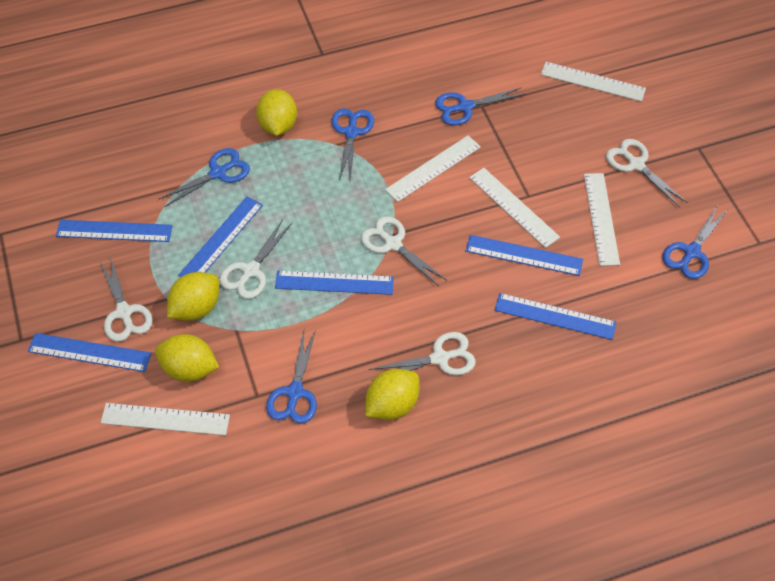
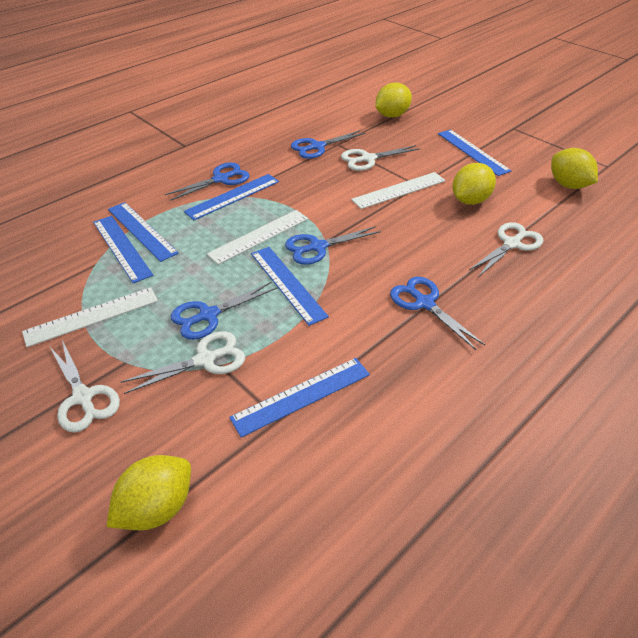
white ruler: [101,403,230,436] [385,135,481,202] [469,168,560,248] [541,62,646,102] [584,173,620,266] = 5 -> [22,287,158,347] [207,210,308,265] [351,172,445,209] = 3
white scissors: [100,256,153,342] [219,219,292,299] [361,216,447,286] [369,332,476,381] [606,139,687,207] = 5 -> [50,340,120,433] [121,331,245,394] [341,145,420,171] [469,222,543,277] = 4

